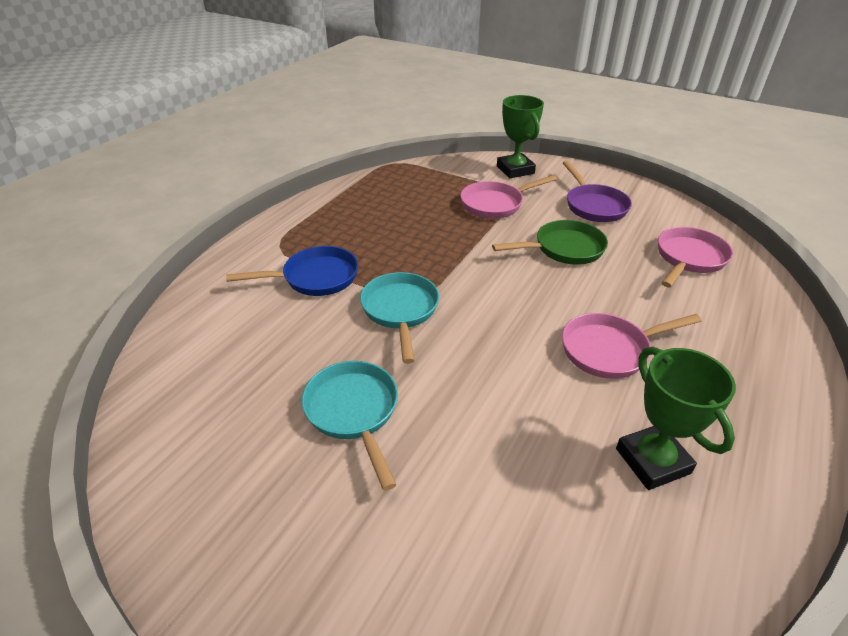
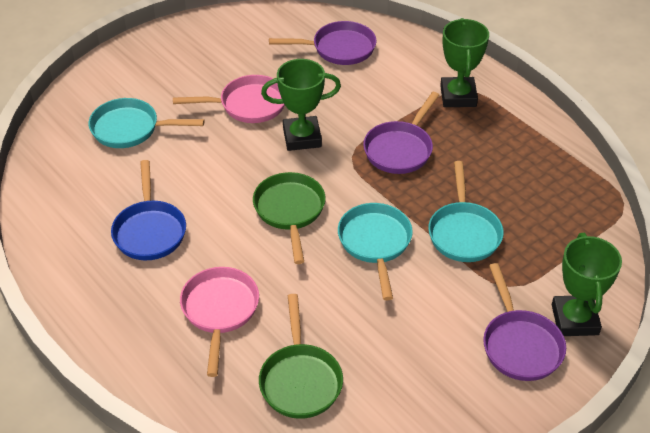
green pan: [492,220,608,265] = 1 -> [253,172,326,264] [259,294,343,419] = 2
green trophy: [497,95,544,178] [616,346,736,490] = 2 -> [261,59,341,151] [440,18,489,107] [552,233,622,336] = 3
pink pan: [460,175,557,219] [562,313,702,379] [658,227,733,288] = 3 -> [173,75,285,123] [180,267,259,377] = 2
purple pan: [563,161,632,222] = 1 -> [269,21,376,65] [363,92,439,174] [483,263,566,381] = 3
turquoise pan: [302,361,398,491] [360,272,439,364] = 2 -> [88,98,205,148] [338,203,413,301] [428,161,504,262] = 3

